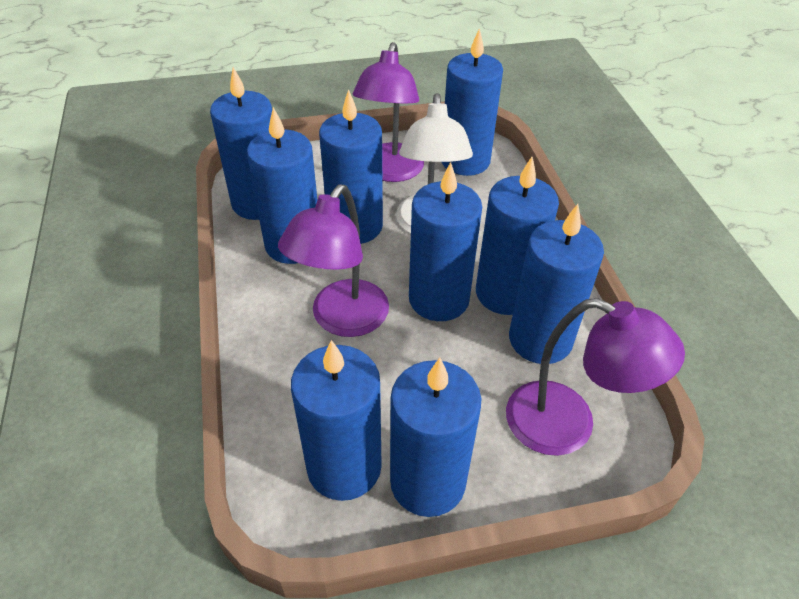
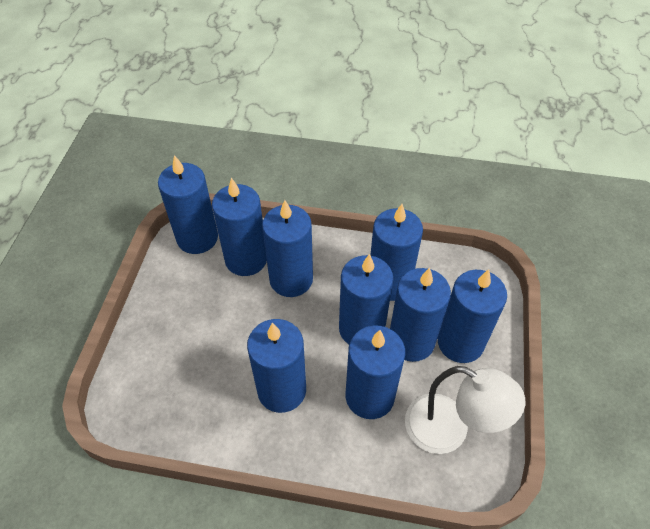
purple lamp: [278,185,389,337] [353,42,424,182] [506,298,685,456] = 3 -> none = 0

